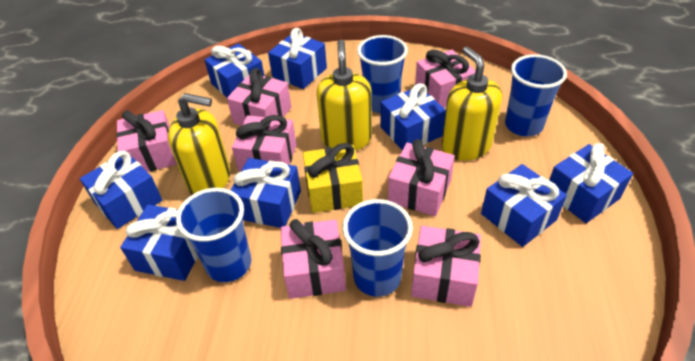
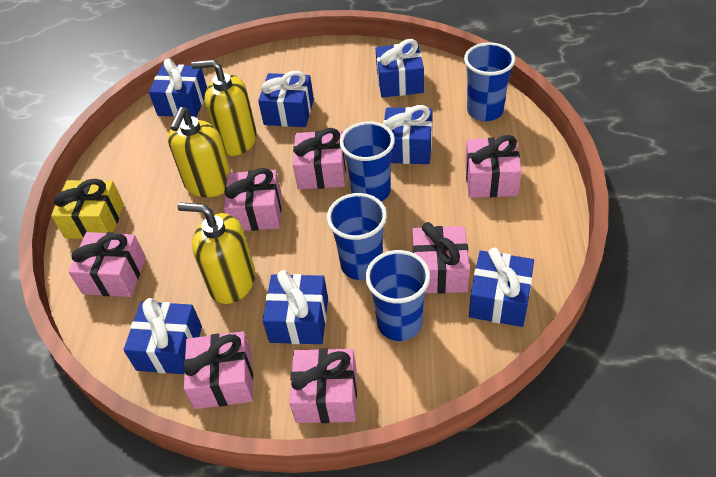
blue gift: [80,151,162,229] [120,204,198,281] [204,43,264,97] [231,158,301,228] [268,28,327,89] [381,83,446,150] [481,164,567,247] [549,143,633,223] = 8 -> [123,298,202,374] [149,59,207,117] [258,71,314,127] [263,270,328,344] [376,39,424,98] [383,105,433,164] [469,247,534,327] = 7

